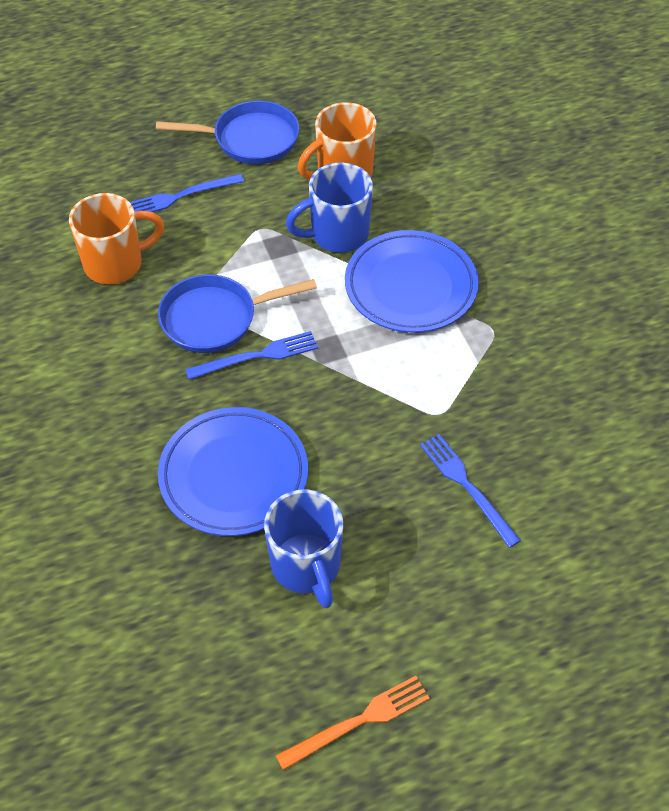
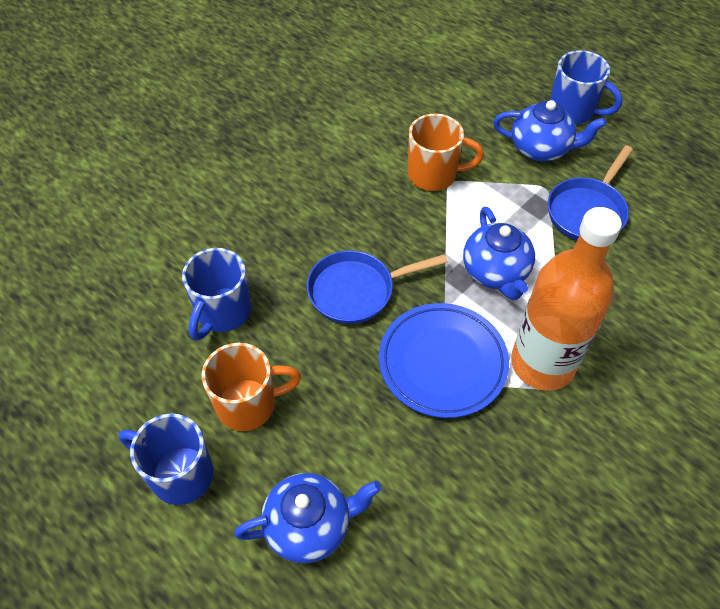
blue fork: [130,174,244,212] [185,331,318,380] [420,434,521,548] = 3 -> none = 0
blue mug: [264,490,343,608] [286,163,373,253] = 2 -> [119,413,213,505] [182,248,251,340] [550,50,623,124] = 3
blue plate: [158,407,308,536] [345,230,478,333] = 2 -> [379,303,509,418] = 1
blue teapot: none = 0 -> [234,473,381,563] [463,207,535,300] [493,100,607,161] = 3
orange bottle: none = 0 -> [511,207,622,391] = 1
orange fork: [276,676,430,771] = 1 -> none = 0

